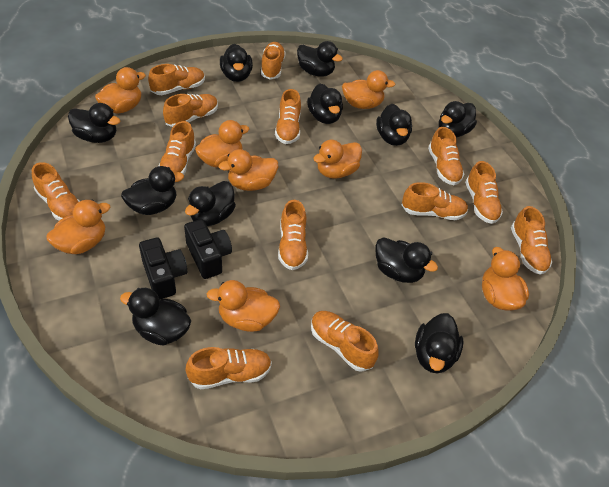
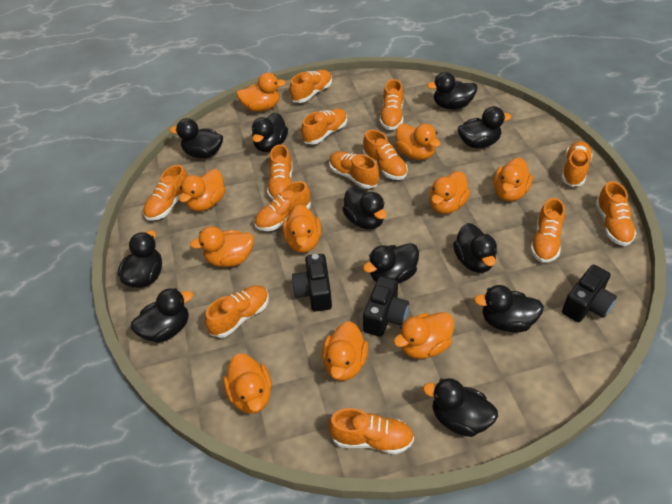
black camera: [139,237,187,299] [184,219,232,279] = 2 -> [292,254,332,312] [363,276,409,337] [562,265,617,322] = 3
orange duck: [46,200,110,254] [95,67,146,114] [195,120,249,167] [207,280,280,332] [219,149,278,191] [313,140,362,179] [342,70,395,109] [482,247,529,311] = 8 -> [179,169,225,211] [190,226,254,267] [223,353,272,414] [236,73,286,111] [282,204,321,253] [322,321,368,381] [393,312,454,359] [396,124,441,160] [429,171,470,214] [493,158,533,201] = 10

